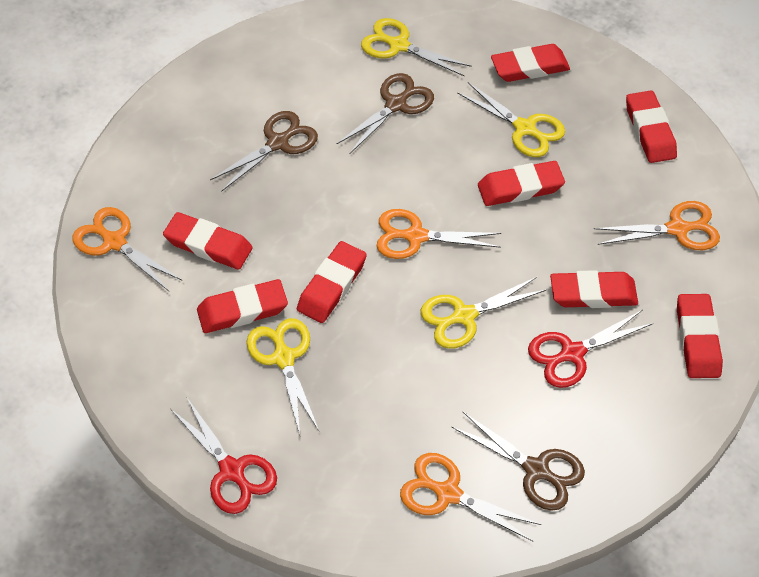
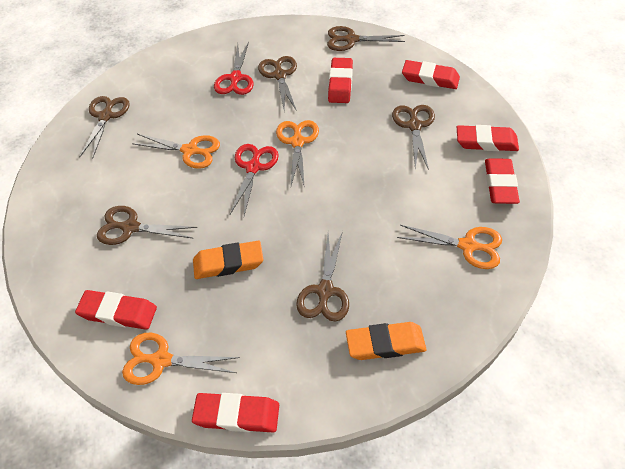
brown scissors: [210,111,318,192] [337,73,434,154] [452,411,585,511] = 3 -> [80,96,130,159] [97,206,197,245] [258,56,297,111] [296,231,349,321] [327,26,405,51] [392,105,435,170] = 6
orange eraser: none = 0 -> [193,241,263,279] [346,322,426,360] = 2
red eraser: [163,212,253,270] [197,279,288,333] [297,241,367,323] [478,161,565,206] [491,44,570,82] [550,270,638,308] [626,91,677,163] [677,294,723,378] = 8 -> [75,290,157,330] [192,393,279,432] [328,58,353,103] [402,60,460,89] [457,125,519,151] [485,158,520,204] = 6
yellow scissors: [247,318,319,435] [361,18,472,76] [421,277,546,349] [457,82,565,157] = 4 -> none = 0

